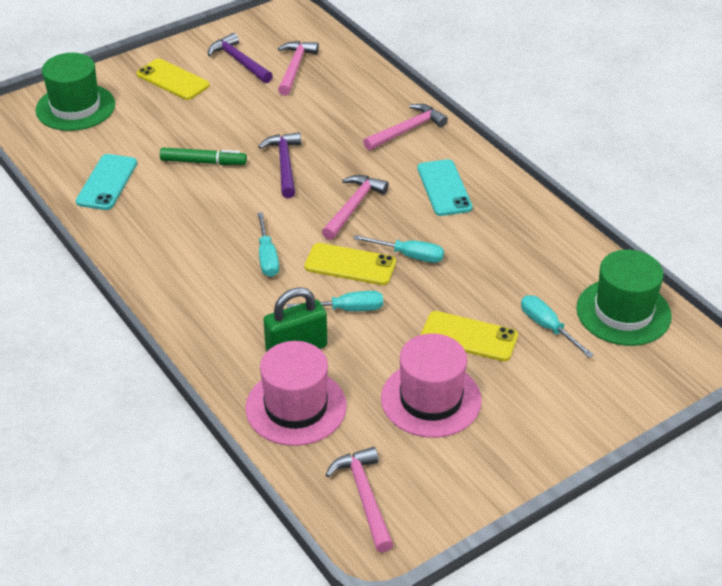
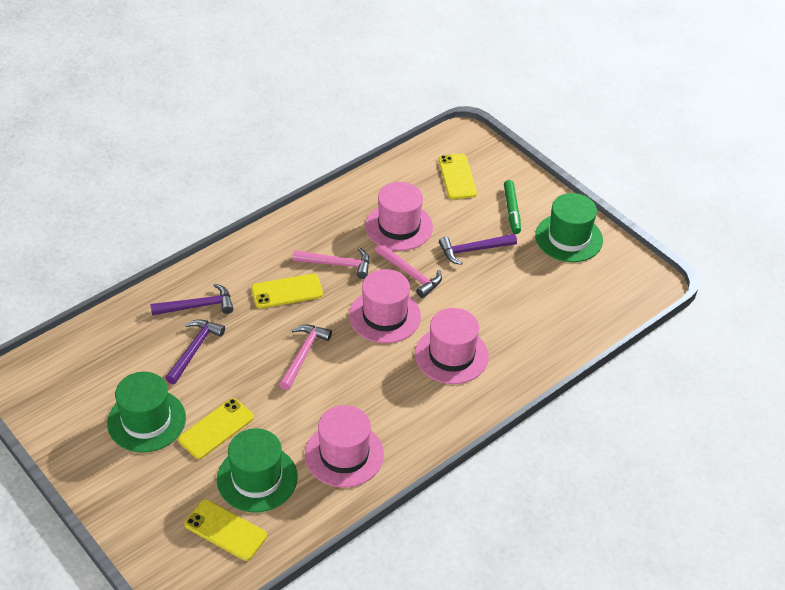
green hat: [35,53,115,131] [576,250,672,346] = 2 -> [107,372,186,453] [217,428,298,512] [535,193,603,262] = 3
green padlock: [263,287,327,352] = 1 -> none = 0
pink hammer: [278,41,319,96] [322,175,389,240] [325,447,393,552] [363,104,448,150] = 4 -> [279,324,332,390] [292,248,370,279] [375,243,442,298] = 3
pink hat: [245,341,347,446] [381,333,482,438] = 2 -> [305,405,384,488] [349,269,421,343] [365,182,433,251] [415,308,489,384] = 4
purple hammer: [208,33,273,83] [258,132,301,198] = 2 -> [150,284,233,315] [165,319,225,384] [439,234,517,265] = 3
turquoise phone: [76,154,137,210] [417,159,473,216] = 2 -> none = 0
turquoise screwdriver: [257,212,279,277] [287,291,383,311] [354,235,444,263] [521,295,594,358] = 4 -> none = 0
yellow phone: [136,59,210,100] [305,243,396,285] [421,311,518,361] = 3 -> [178,398,254,459] [184,499,267,561] [251,274,323,308] [438,154,477,199] = 4

